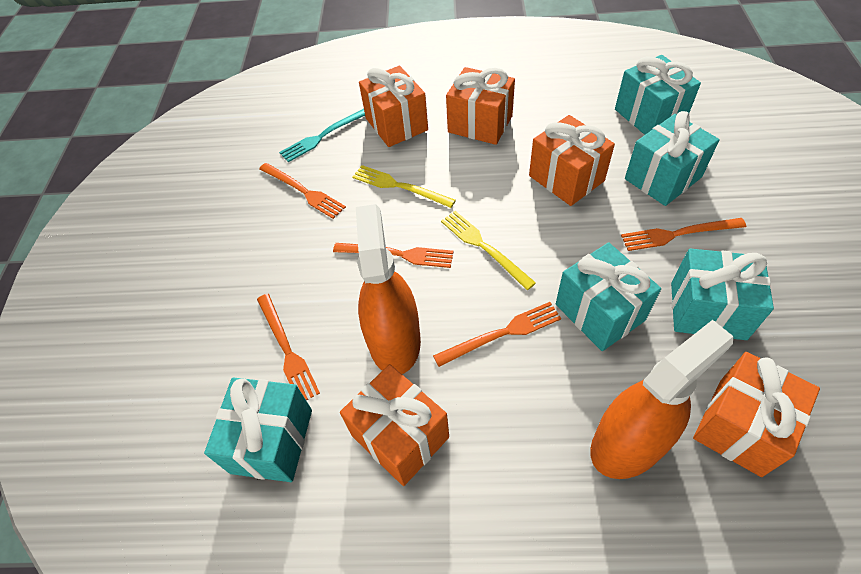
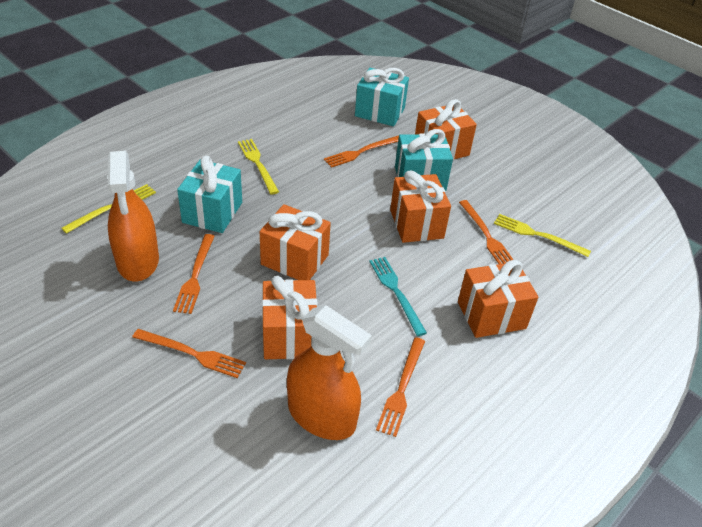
turquoise gift: [204,377,312,482] [556,242,661,351] [615,55,701,135] [625,111,720,206] [671,249,774,340] = 5 -> [177,156,242,233] [355,68,409,126] [395,129,453,191] = 3
yellow fork: [352,165,456,208] [441,211,536,290] = 2 -> [61,184,156,234] [238,139,279,194] [494,214,591,257] = 3

